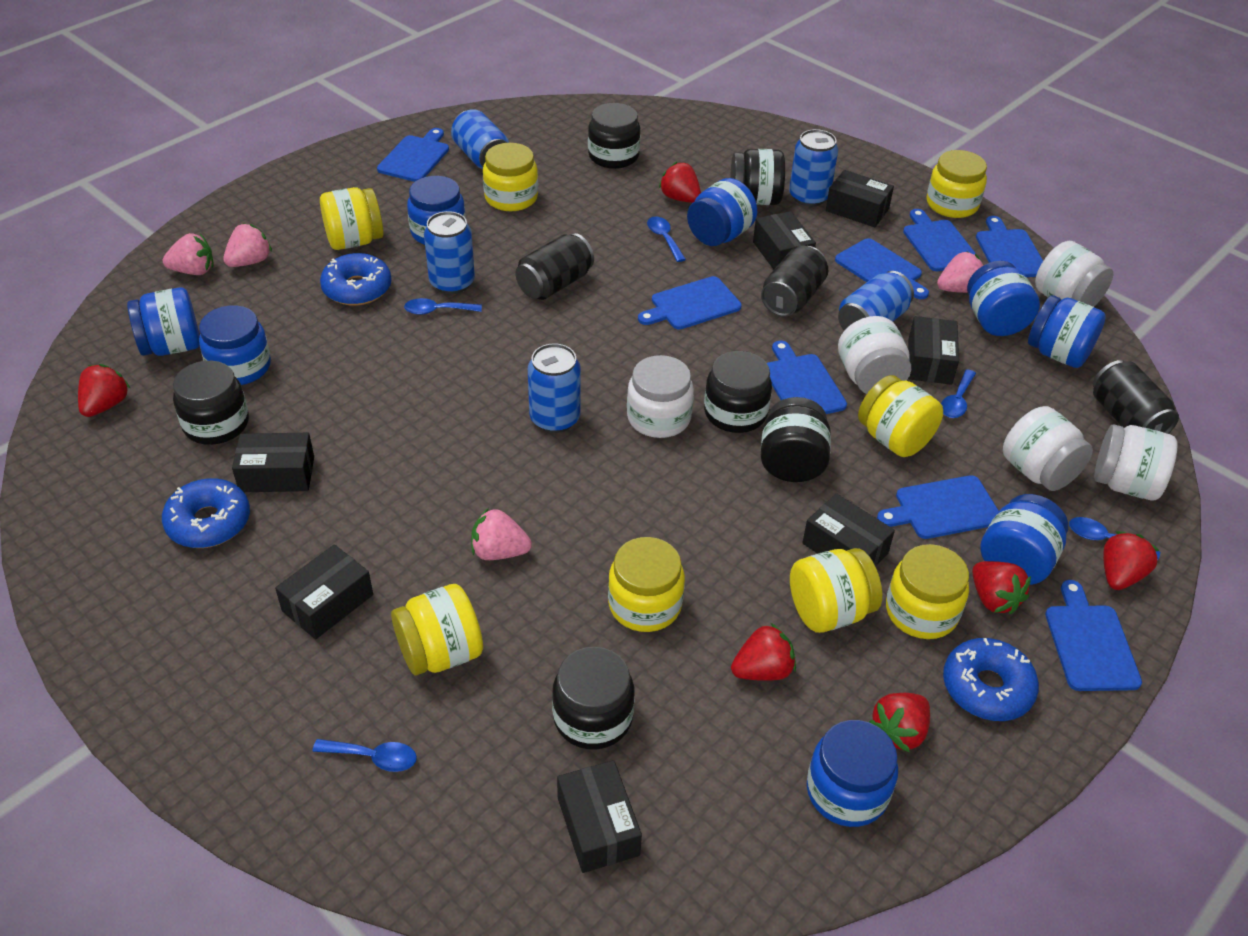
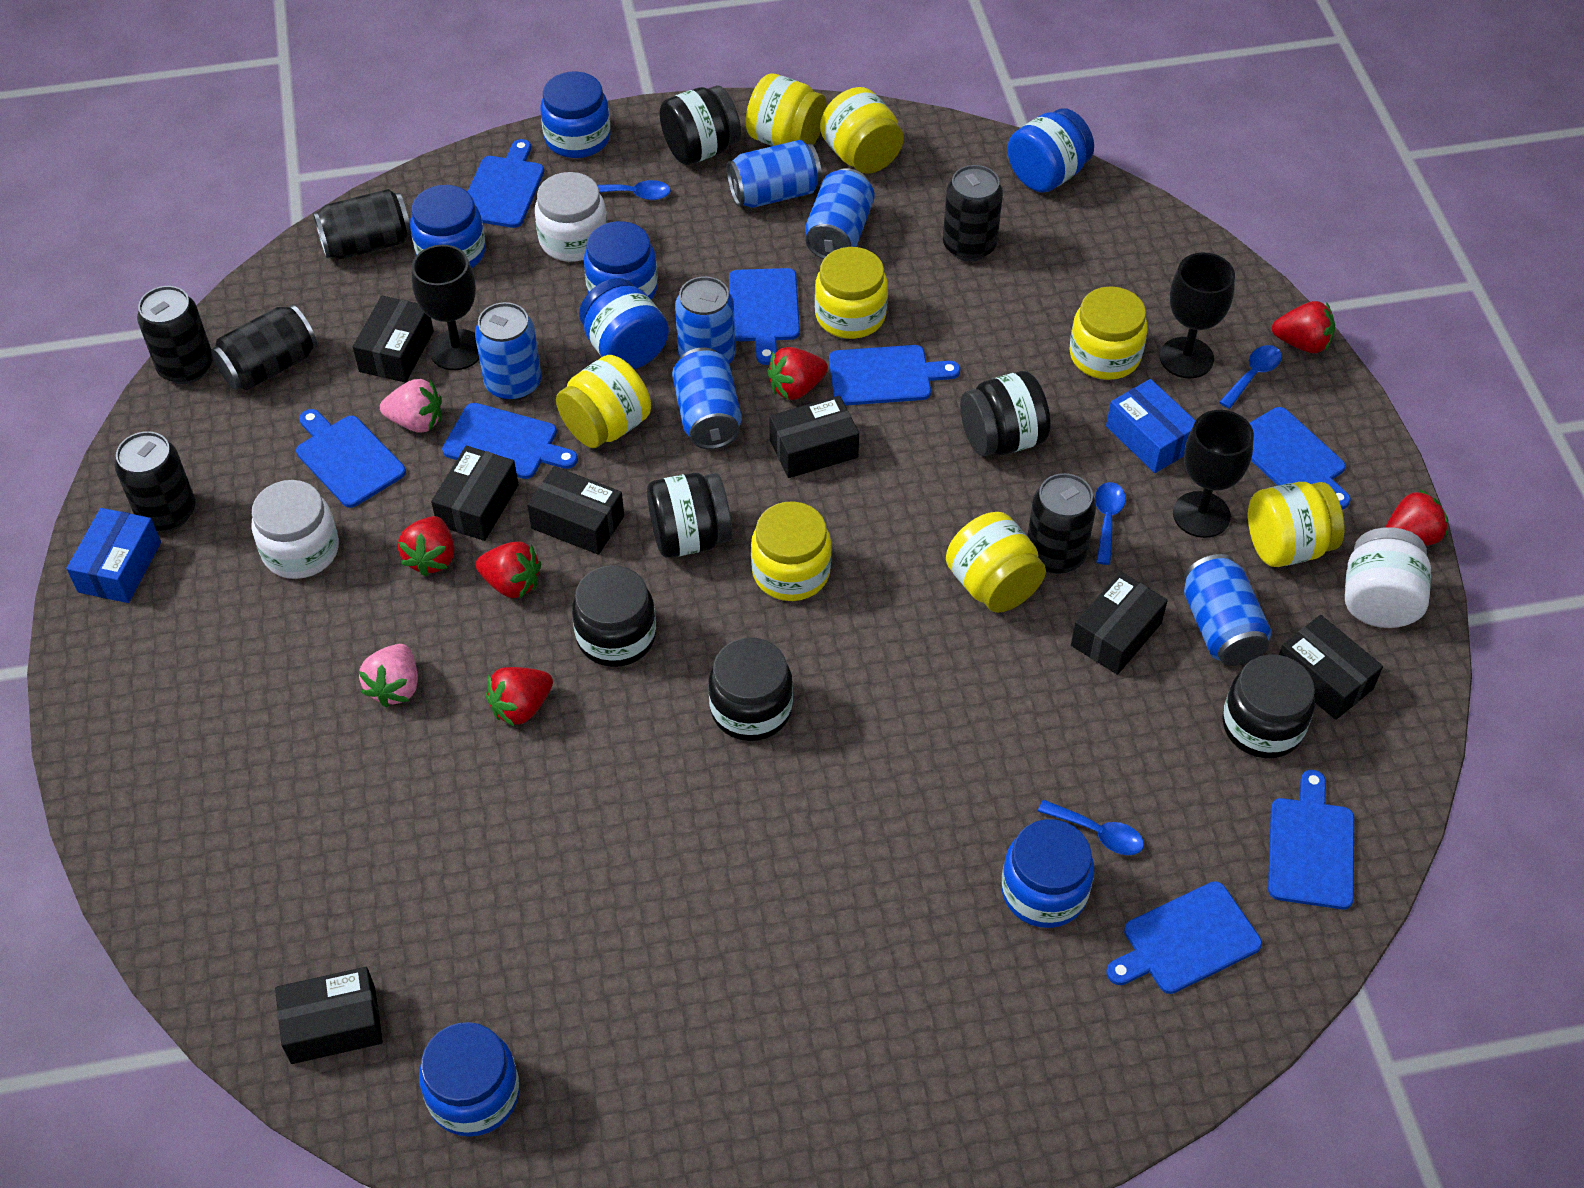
black can: [515,233,594,300] [761,245,828,317] [1093,360,1179,434] = 3 -> [115,431,196,532] [137,286,213,384] [211,305,317,390] [313,189,411,259] [943,165,1003,261] [1027,473,1096,574] = 6
black goblet: none = 0 -> [412,245,479,370] [1160,252,1235,378] [1173,410,1254,538] = 3
blue box: none = 0 -> [66,508,161,603] [1106,379,1196,473] = 2
blue can: [424,211,475,294] [451,109,509,169] [528,343,581,433] [789,129,838,207] [838,271,914,331] = 5 -> [475,302,541,401] [672,348,742,449] [675,276,735,364] [727,140,822,208] [805,168,875,259] [1184,554,1271,666] = 6
blue donut: [162,478,250,548] [320,253,392,306] [943,638,1039,721] = 3 -> none = 0
blue jar: [127,287,200,356] [199,305,271,385] [407,176,466,245] [687,178,757,246] [807,720,898,827] [967,261,1040,336] [980,494,1068,585] [1028,295,1106,368] = 8 -> [410,185,486,268] [419,1022,520,1137] [541,71,610,158] [579,278,669,369] [584,221,658,300] [1001,819,1094,928] [1008,108,1094,193] = 7
blue spoon: [312,739,417,772] [404,298,482,315] [647,216,686,262] [941,369,976,418] [1069,517,1160,560] = 5 -> [597,180,671,200] [1038,800,1144,855] [1095,482,1126,565] [1219,345,1282,409] = 4
pink strawberry: [162,233,214,275] [223,223,272,267] [471,508,532,560] [937,251,984,293] = 4 -> [359,644,418,708] [380,379,442,433] = 2
white jar: [627,355,694,438] [838,316,911,394] [1003,406,1093,491] [1035,241,1113,307] [1094,425,1178,500] = 5 -> [251,480,339,579] [535,172,607,262] [1345,527,1431,628] = 3

